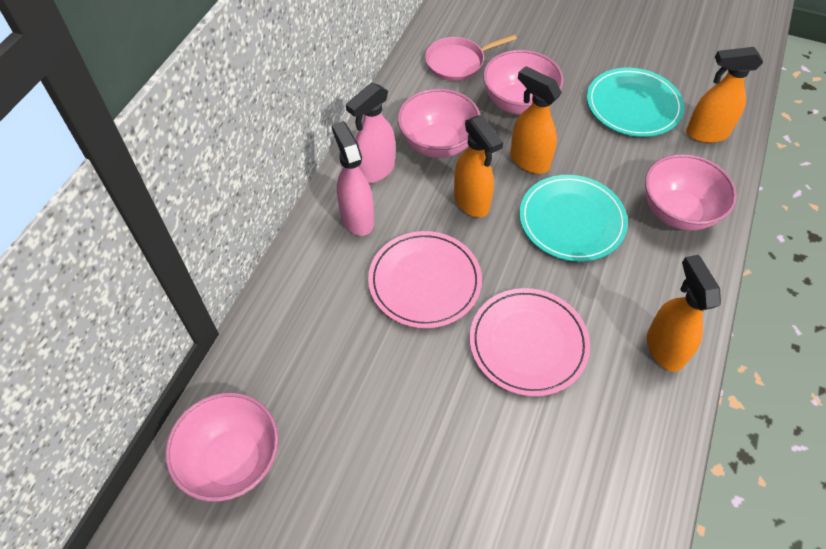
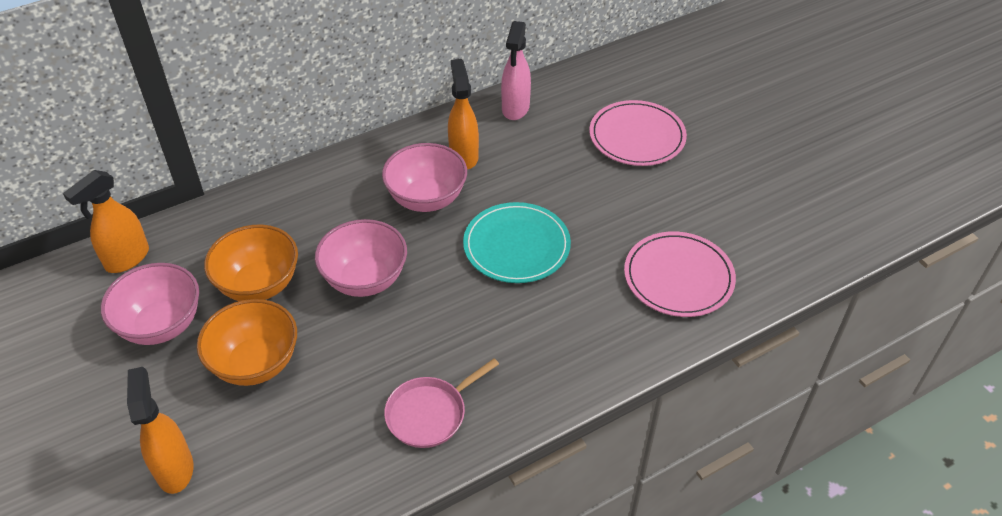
orange bowl: none = 0 -> [197,299,297,386] [204,225,298,301] = 2
orange spray bottle: [454,115,503,218] [510,66,562,174] [647,255,721,372] [686,47,763,143] = 4 -> [63,170,149,273] [127,367,193,494] [448,59,479,169] = 3
pink bowl: [165,392,279,502] [398,89,481,158] [483,50,564,115] [645,154,737,231] = 4 -> [101,263,199,345] [315,219,407,297] [382,143,467,212] = 3
pink spray bottle: [332,121,374,236] [346,83,395,183] = 2 -> [501,21,531,120] = 1
turquoise plate: [519,175,628,262] [587,68,684,137] = 2 -> [463,202,571,283] = 1

